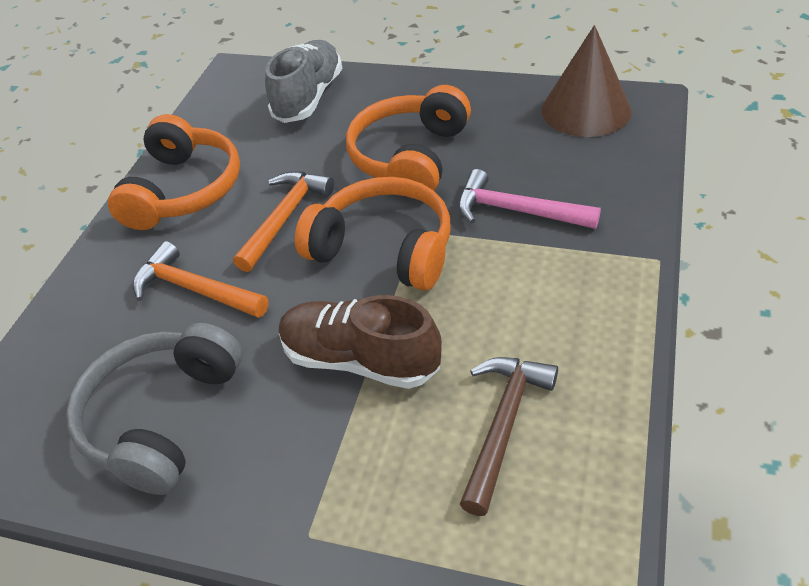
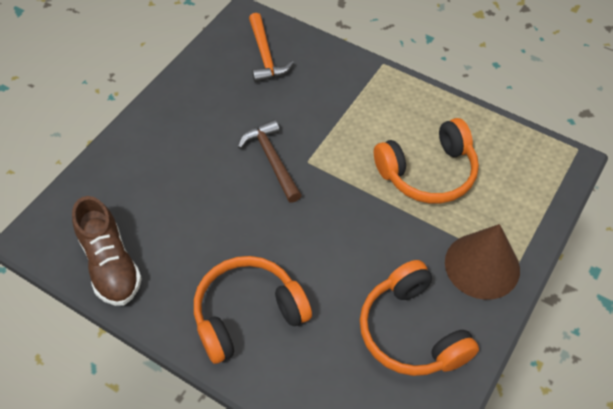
grey headphones: [66,323,243,495] = 1 -> none = 0
grey shoe: [265,40,342,123] = 1 -> none = 0
orange hammer: [133,241,268,318] [233,171,334,272] = 2 -> [249,13,294,83] = 1
pink hammer: [458,169,601,229] = 1 -> none = 0

